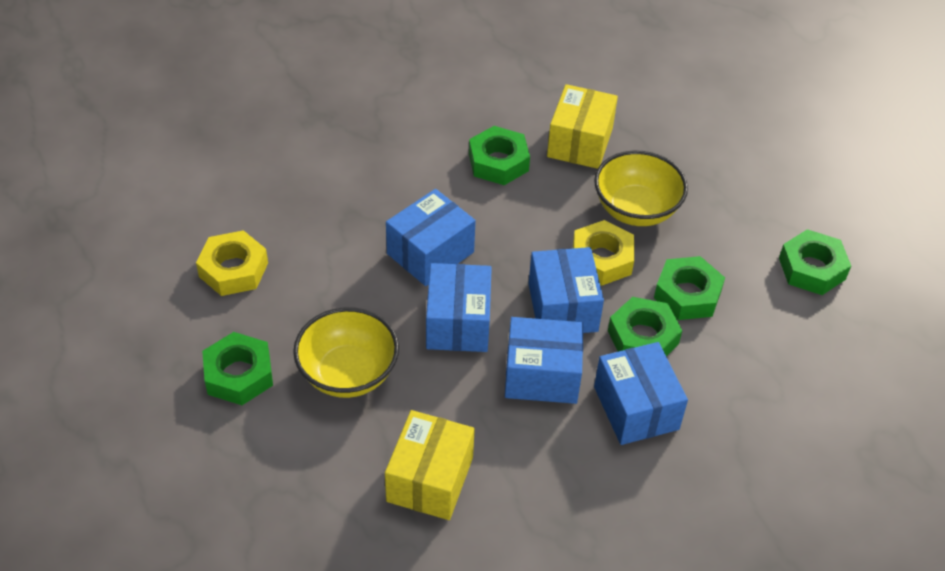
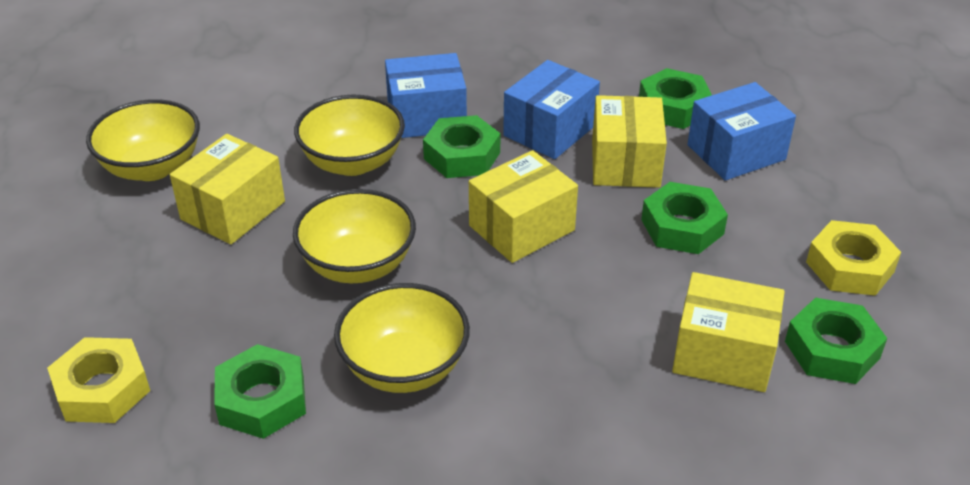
blue box: [386,189,476,286] [426,263,492,352] [505,317,583,404] [528,247,604,333] [594,342,688,445] = 5 -> [385,53,467,138] [503,60,600,159] [687,82,796,181] = 3
yellow bowl: [293,307,399,398] [594,151,688,226] = 2 -> [86,99,200,181] [293,189,416,283] [294,95,405,176] [334,283,470,393] = 4
yellow box: [385,410,475,520] [547,84,618,169] = 2 -> [170,134,285,244] [469,150,578,263] [592,95,667,188] [672,272,785,392] = 4

